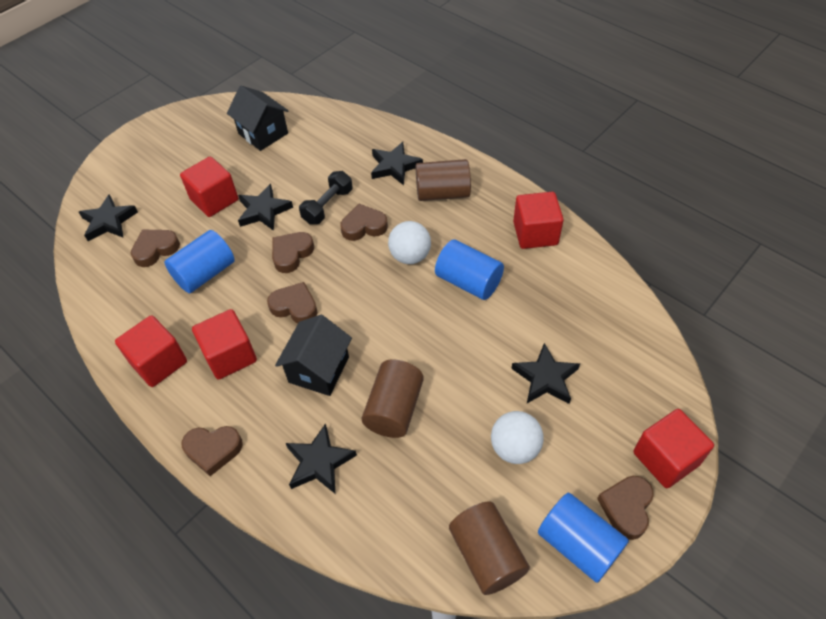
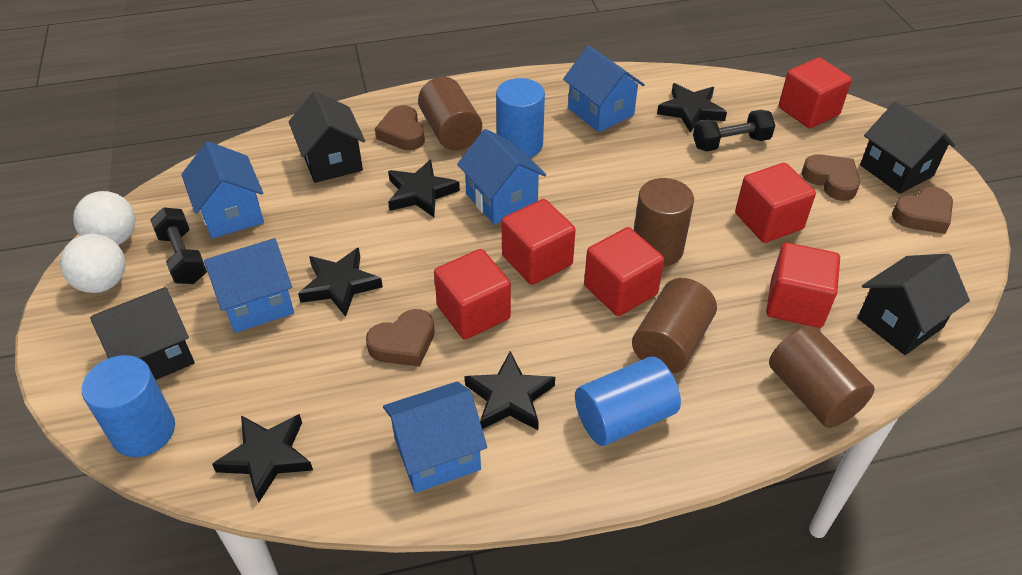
black dumbbell: [299,171,352,224] = 1 -> [150,207,207,284] [693,110,775,152] = 2
black house: [227,86,288,151] [275,315,352,396] = 2 -> [90,287,195,380] [289,91,365,183] [857,254,970,355] [860,101,955,194] = 4
blue house: none = 0 -> [181,141,264,239] [204,238,294,333] [383,381,487,493] [457,129,546,225] [563,46,645,132] = 5
brown cylinder: [362,359,424,438] [416,159,471,201] [449,501,530,595] = 3 -> [418,77,482,150] [632,278,717,373] [634,178,694,267] [769,326,875,428] = 4
brown heart: [131,230,180,267] [181,426,243,476] [267,282,317,323] [272,232,314,273] [340,204,388,241] [597,476,654,540] = 6 -> [366,309,435,367] [375,105,425,150] [801,154,860,201] [892,187,953,234] = 4
red cube: [115,315,187,387] [180,156,238,217] [192,309,257,380] [513,192,564,249] [633,409,714,488] = 5 -> [434,249,511,340] [502,199,576,285] [584,227,664,316] [735,163,816,243] [766,243,840,328] [779,57,852,128] = 6

